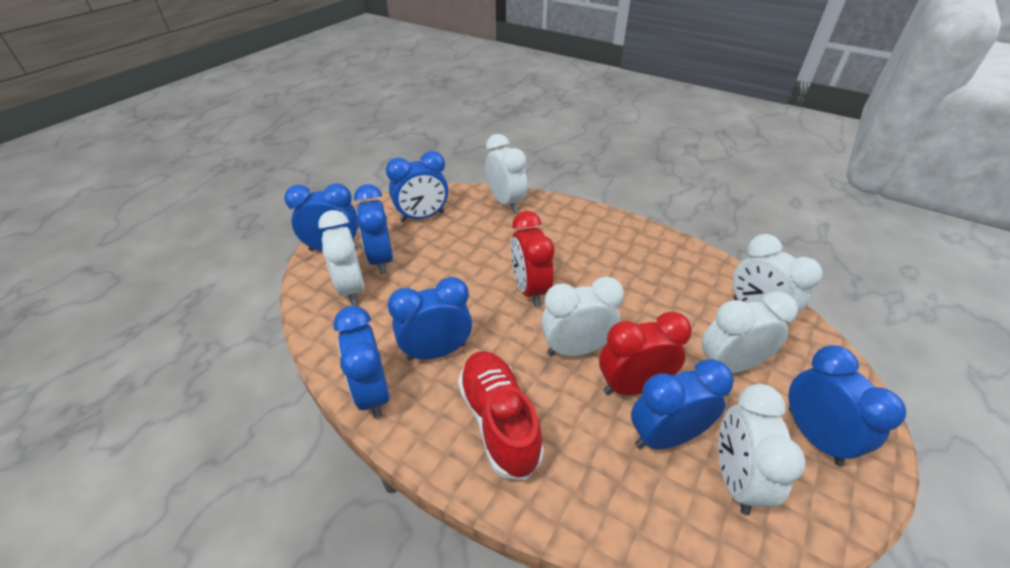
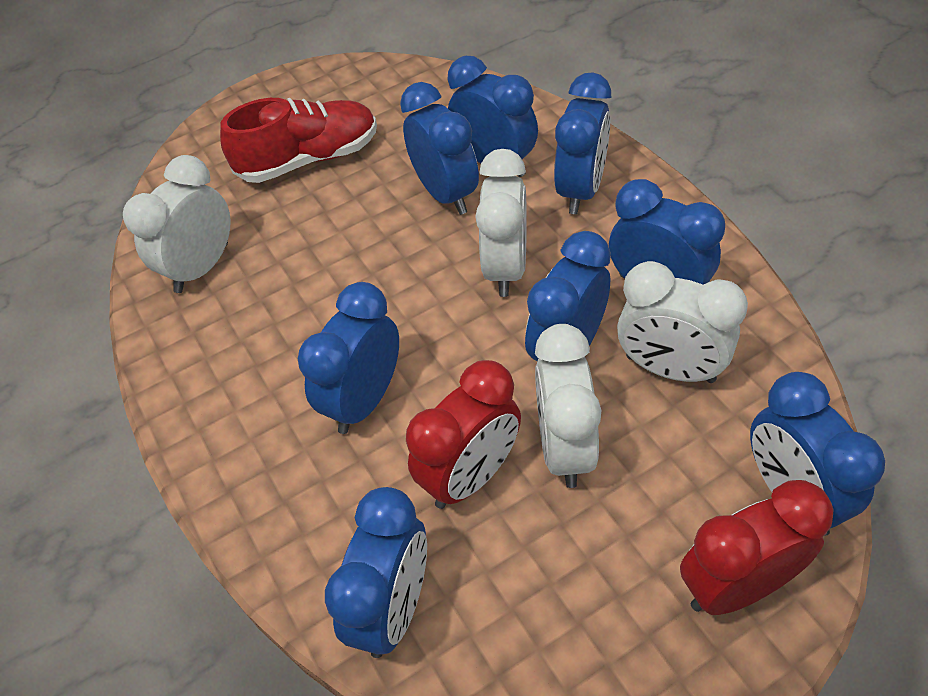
blue clock: [284,183,358,251] [333,306,390,419] [354,184,393,274] [386,151,448,222] [388,277,472,361] [631,359,734,450] [789,345,906,466] = 7 -> [298,282,399,434] [325,487,427,658] [400,82,479,215] [447,56,538,177] [525,231,611,361] [554,72,611,214] [609,179,725,285] [750,372,885,536] = 8
white clock: [318,210,364,305] [485,134,527,212] [541,276,624,356] [702,291,798,373] [718,384,806,515] [733,234,823,321] = 6 -> [123,155,231,293] [475,149,527,297] [535,324,601,488] [617,261,748,383] = 4

